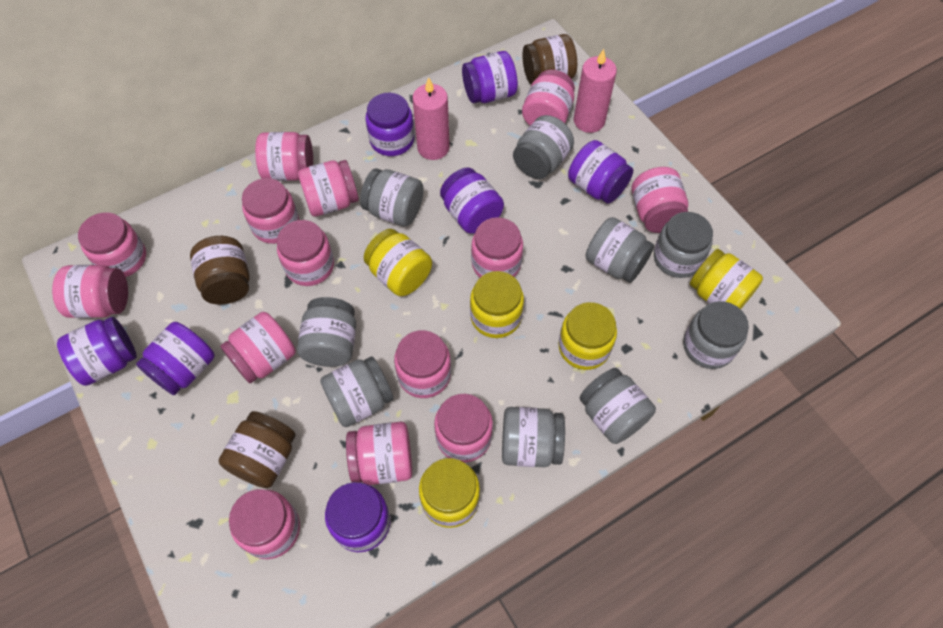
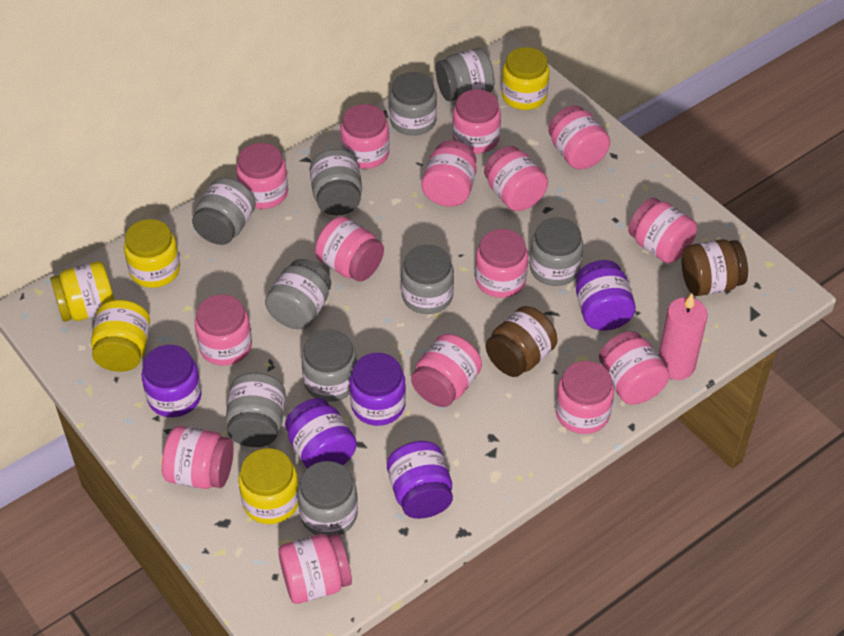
brown jar: [190,236,250,305] [219,411,296,488] [522,34,577,85] = 3 -> [485,306,558,377] [681,239,748,296] = 2
grey jar: [297,297,356,367] [320,356,394,427] [360,168,424,227] [502,407,565,467] [513,115,574,179] [580,368,656,444] [586,217,654,283] [654,212,713,278] [683,301,749,369] = 9 -> [192,178,256,245] [226,372,286,447] [265,259,331,329] [298,461,358,537] [301,329,357,402] [310,149,362,215] [389,72,437,136] [401,245,454,314] [436,48,495,101] [530,217,583,286] = 10
pink candle: [412,77,450,160] [574,49,617,133] = 2 -> [659,294,708,380] = 1
pink jar: [52,265,128,318] [78,212,146,277] [220,312,296,383] [229,489,300,559] [242,178,299,244] [255,132,313,181] [277,220,334,286] [298,160,359,217] [346,422,412,485] [394,330,451,398] [434,394,493,463] [471,217,523,277] [522,70,575,125] [631,167,688,233] = 14 -> [162,426,234,489] [195,294,252,366] [236,143,288,209] [278,533,352,604] [315,216,384,282] [340,104,390,169] [411,334,482,407] [422,141,477,207] [452,89,501,154] [475,229,528,298] [484,146,548,211] [548,105,610,169] [555,361,614,434] [599,331,670,405] [628,198,697,263] = 15
purple jar: [57,317,137,386] [136,322,215,395] [325,482,390,552] [366,93,415,156] [440,168,504,234] [462,51,518,103] [568,140,633,204] = 7 -> [142,345,202,417] [285,398,357,469] [350,353,406,426] [387,441,453,519] [576,260,636,331] = 5

